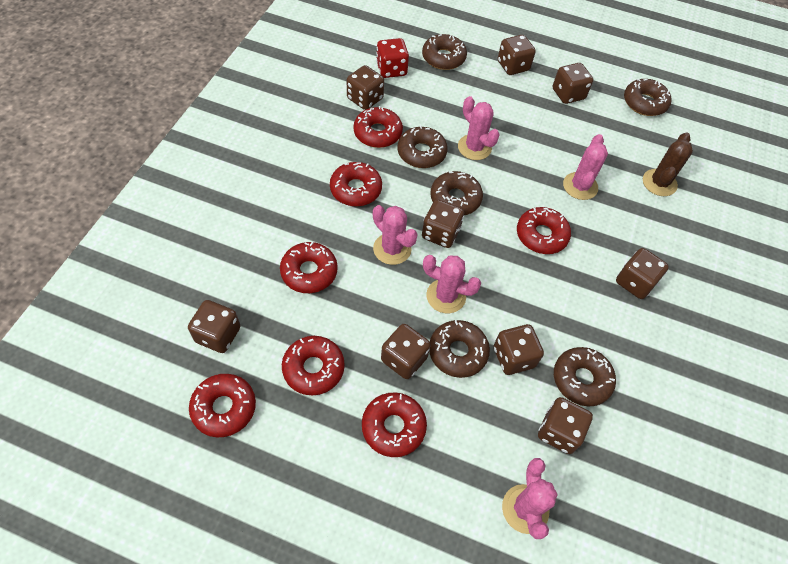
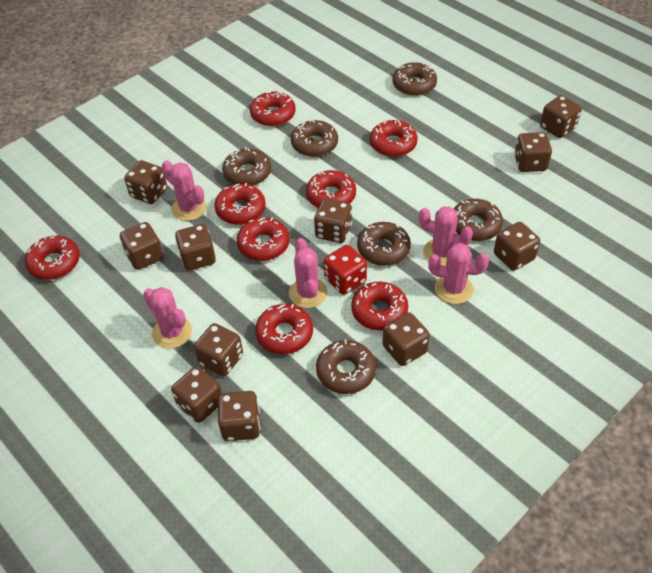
brown cactus: [643,133,693,196] = 1 -> none = 0
brown dice: [188,300,241,353] [347,65,384,110] [381,324,431,379] [422,199,464,248] [494,324,544,375] [498,35,536,75] [538,397,593,454] [553,63,593,104] [616,248,669,299] = 9 -> [120,222,163,270] [124,160,167,204] [171,366,222,423] [175,224,216,271] [194,323,243,376] [218,391,260,441] [314,198,352,243] [382,312,430,366] [494,222,540,271] [514,132,552,172] [540,95,582,138] = 11
red donut: [189,374,256,437] [280,242,338,293] [282,336,345,395] [330,162,382,206] [353,106,403,148] [362,393,427,457] [517,207,571,254] = 7 -> [25,236,80,280] [214,183,266,225] [237,217,290,261] [250,90,296,126] [255,304,313,354] [306,170,356,208] [351,282,408,330] [370,120,418,157] = 8

